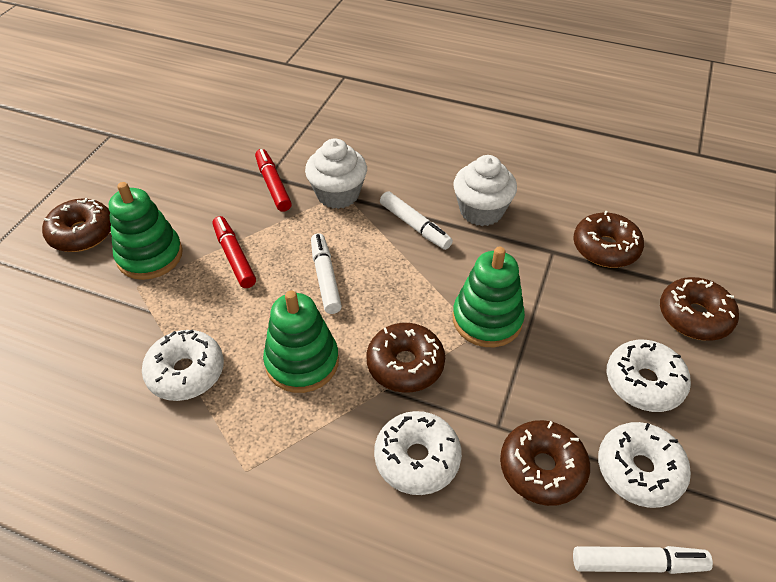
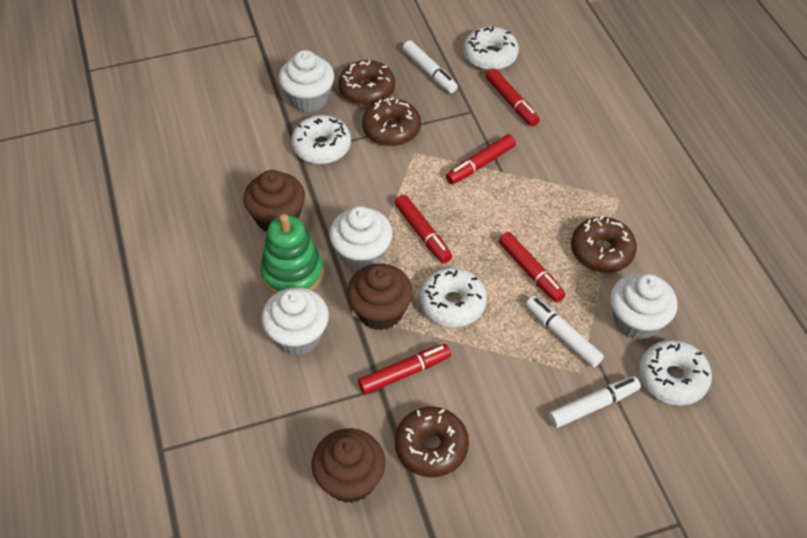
brown cupcake: none = 0 -> [244,170,305,231] [312,428,386,503] [347,264,413,331] = 3
brown donut: [42,198,111,252] [366,323,445,393] [500,420,590,506] [573,211,644,268] [660,277,739,341] = 5 -> [338,60,395,106] [362,97,421,147] [395,407,469,477] [571,216,637,273] = 4
green stacking toy: [109,182,183,280] [263,290,339,393] [452,247,525,347] = 3 -> [260,214,324,294] = 1
red marker: [212,216,256,288] [255,149,292,212] = 2 -> [358,344,451,395] [395,195,452,264] [446,134,516,185] [486,69,540,126] [499,232,565,302] = 5
white cupcake: [305,138,367,209] [453,155,517,226] = 2 -> [261,287,329,355] [279,50,334,112] [329,206,393,271] [610,273,678,340] = 4

